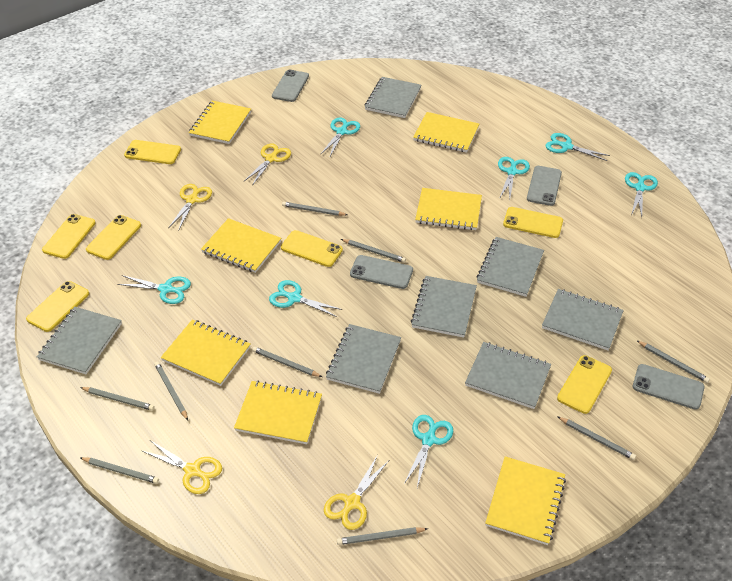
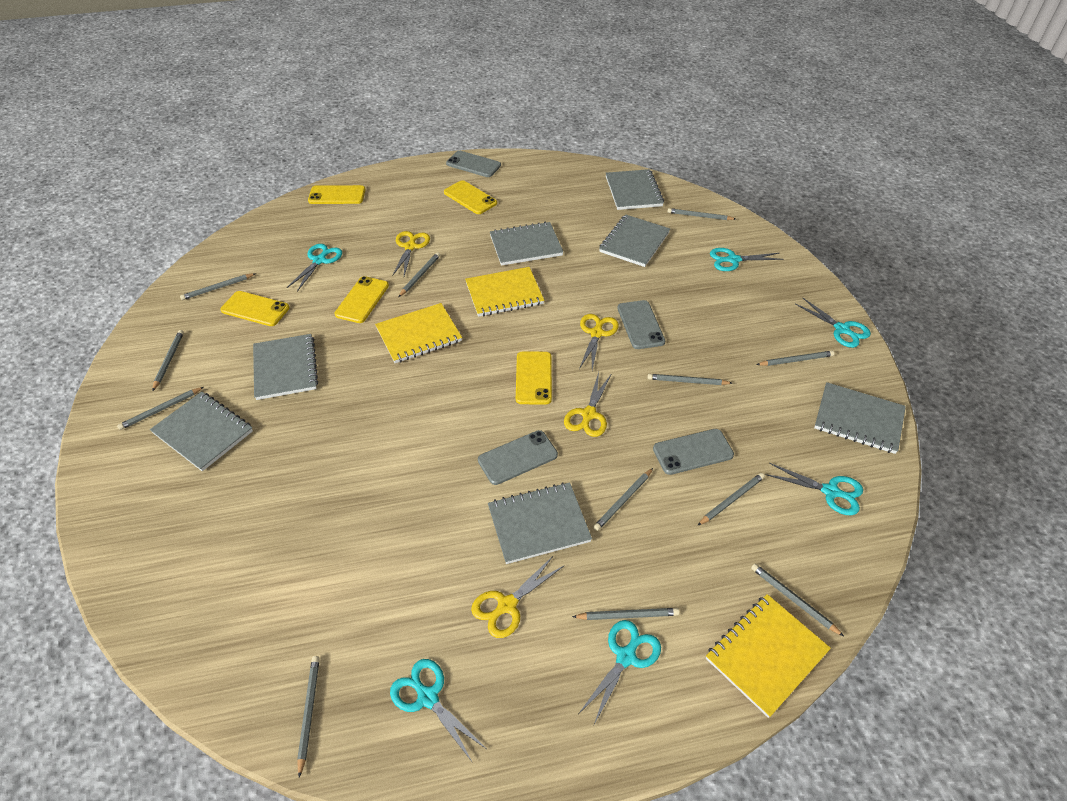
grey pencil: [80,387,155,411] [80,457,159,484] [154,362,188,420] [252,347,322,377] [282,202,347,216] [337,527,428,545] [341,239,406,263] [557,416,636,460] [636,340,710,383] = 9 -> [117,387,204,430] [152,330,184,391] [180,273,256,300] [297,656,320,778] [399,252,440,297] [572,608,679,620] [593,468,653,531] [648,374,732,385] [667,208,735,220] [697,473,765,526] [751,564,844,636] [756,351,835,366] = 12
turquoise scissors: [117,275,191,304] [269,280,343,317] [320,118,360,156] [404,415,453,488] [498,157,530,199] [546,133,610,161] [625,172,658,217] = 7 -> [287,244,342,291] [390,659,485,763] [579,620,661,724] [710,248,783,271] [766,463,863,515] [795,298,871,348] = 6
yellow notebook: [161,319,250,386] [189,101,251,144] [201,218,281,273] [234,381,322,444] [413,112,479,153] [415,188,482,230] [485,456,566,545] = 7 -> [375,303,462,363] [465,267,544,317] [706,594,831,718] = 3
yellow phone: [26,281,89,332] [42,214,96,259] [86,215,141,260] [124,140,181,164] [281,230,343,267] [503,207,563,238] [557,355,612,414] = 7 -> [220,291,290,326] [308,185,365,204] [335,276,389,323] [444,180,497,214] [516,352,552,404] = 5

